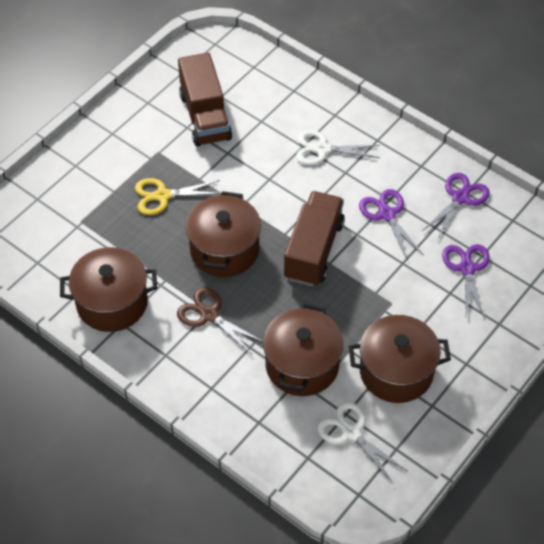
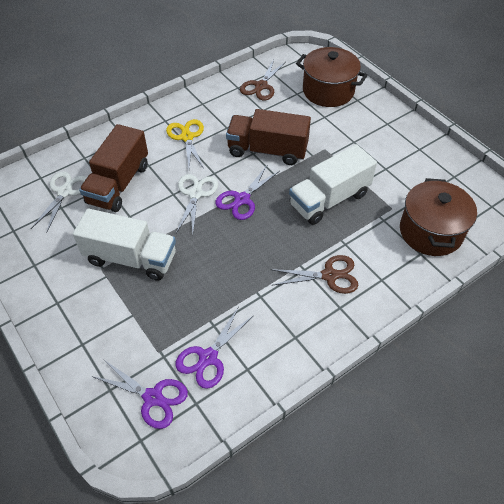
brown pot: [60,247,157,332] [186,191,261,277] [263,303,344,396] [349,315,451,403] = 4 -> [296,47,368,107] [400,178,477,256] = 2
brown scissors: [177,287,263,354] = 1 -> [240,59,286,101] [271,255,358,294] = 2
white truck: none = 0 -> [73,208,176,281] [289,144,377,225] = 2

